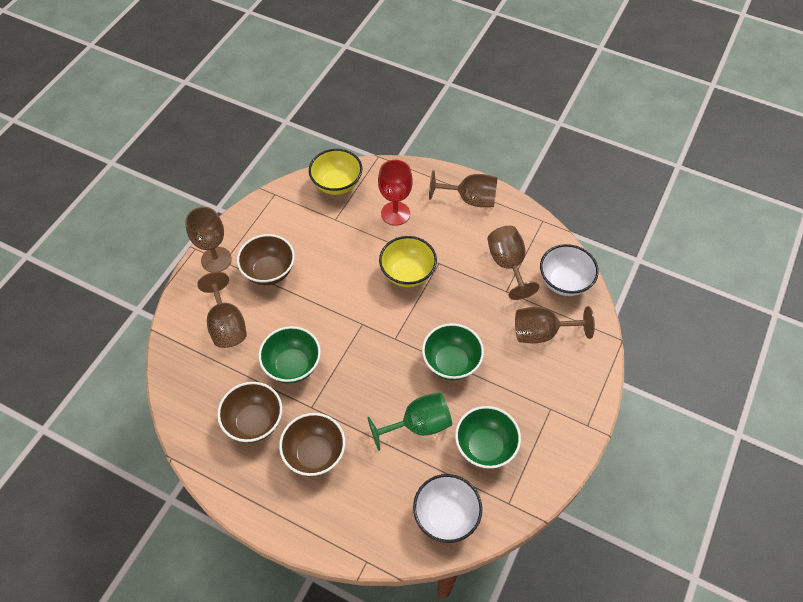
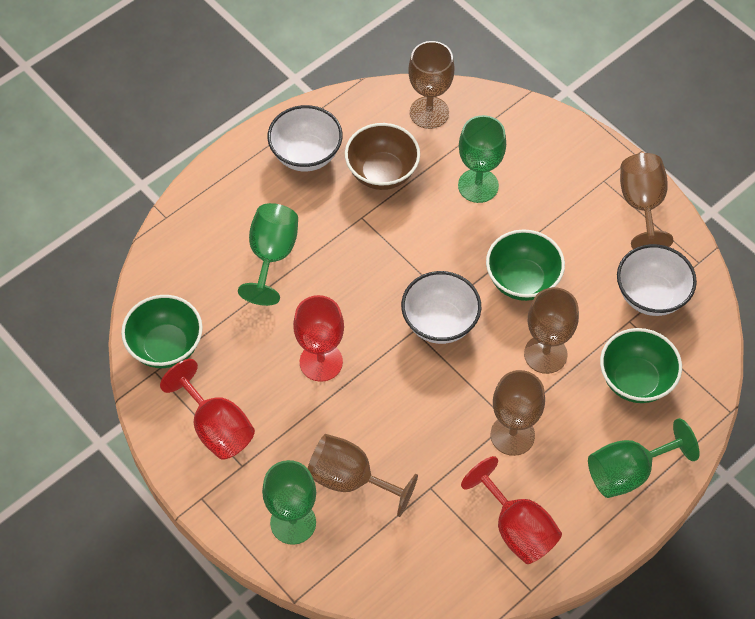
brown bowl: [217,382,282,443] [237,234,295,285] [279,413,345,476] = 3 -> [345,123,420,190] = 1
green goblet: [367,392,452,451] = 1 -> [238,203,298,306] [262,460,316,545] [458,115,506,203] [588,418,700,498] = 4
red goblet: [378,160,413,226] = 1 -> [160,359,255,460] [293,295,344,382] [461,456,562,564] = 3
white bowl: [413,474,482,543] [540,244,599,296] = 2 -> [267,105,343,171] [401,271,481,344] [617,244,697,316] = 3
yellow bowl: [309,149,362,195] [379,236,437,287] = 2 -> none = 0

